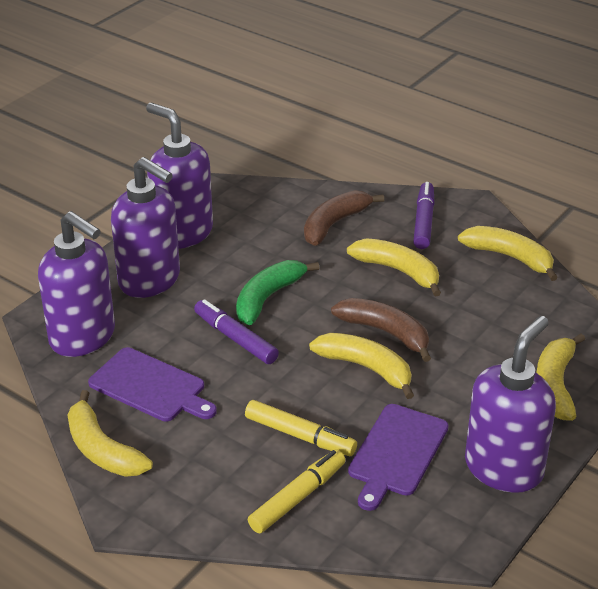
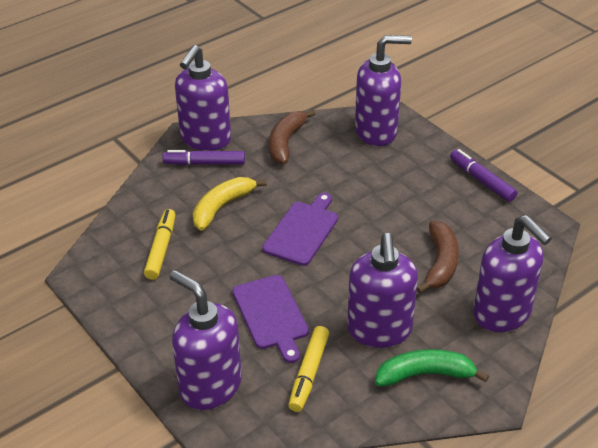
purple soap dispenser: [38,211,115,357] [111,157,180,298] [146,103,213,249] [465,316,556,493] = 4 -> [169,270,242,410] [175,45,231,151] [347,233,418,348] [355,35,412,146] [473,215,552,332] = 5
yellow banana: [68,390,153,477] [309,333,414,399] [347,238,441,296] [458,226,558,281] [536,334,585,421] = 5 -> [193,177,267,231] = 1

